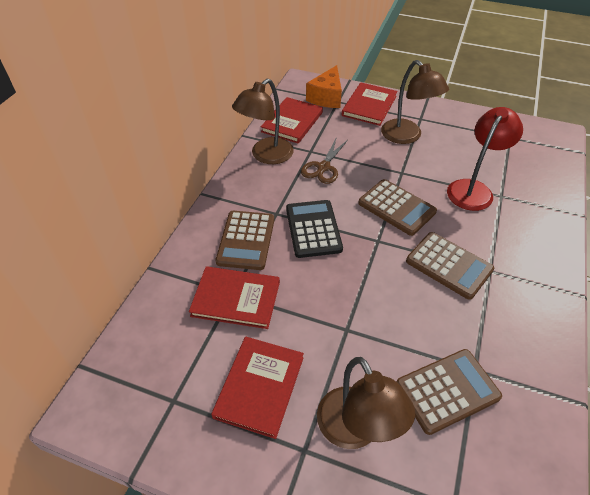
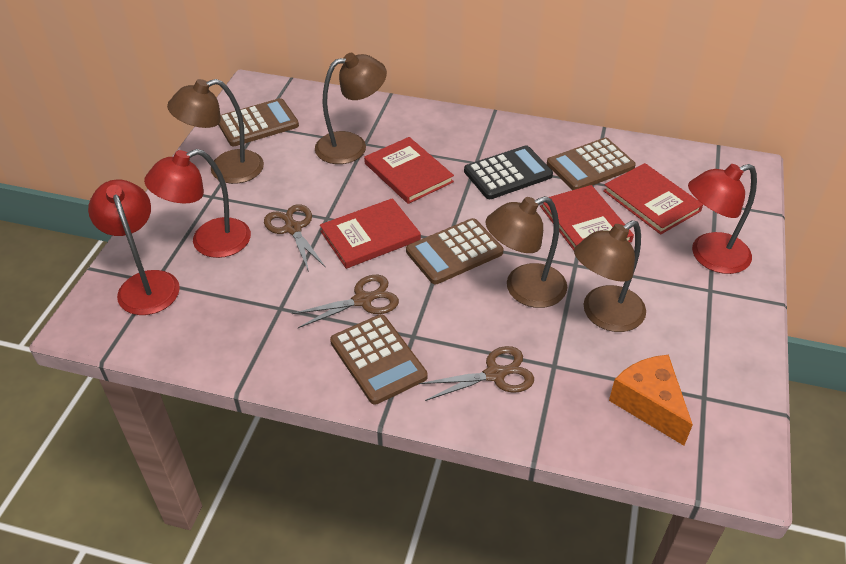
brown lamp: [232,79,294,164] [317,357,415,449] [381,60,449,144] = 3 -> [167,79,264,184] [315,53,387,164] [486,196,567,308] [574,220,646,332] = 4
brown scissors: [301,137,348,184] = 1 -> [264,204,326,272] [292,275,399,328] [419,346,534,401] = 3
red lamp: [447,107,523,211] = 1 -> [88,180,180,315] [144,149,251,258] [688,164,757,274] = 3

